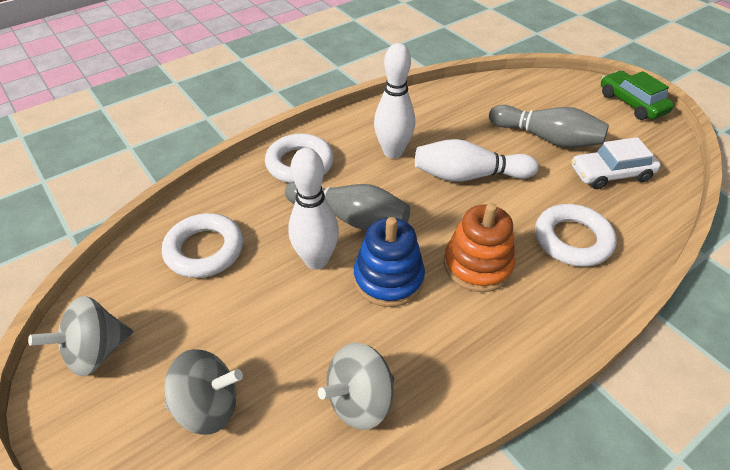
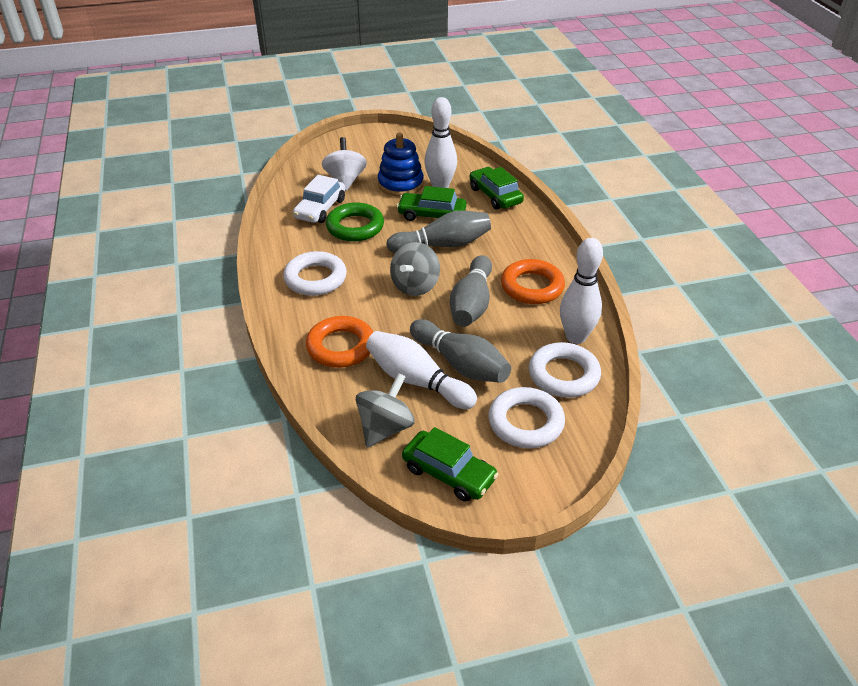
green car: [601,71,674,120] = 1 -> [397,186,467,221] [402,427,499,502] [469,167,524,210] = 3
green ring: none = 0 -> [326,202,384,242] = 1
grey bowling pin: [285,181,410,230] [489,105,609,148] = 2 -> [387,211,491,253] [410,319,511,383] [450,255,492,327] = 3
grey spinning top: [28,296,133,376] [164,349,243,435] [318,343,394,430] = 3 -> [356,373,415,448] [390,242,440,296] = 2
orange ring: none = 0 -> [306,316,373,368] [501,259,565,304] = 2
orange stacking toy: [444,203,515,292] = 1 -> none = 0
white spinning top: none = 0 -> [322,137,367,191] = 1

